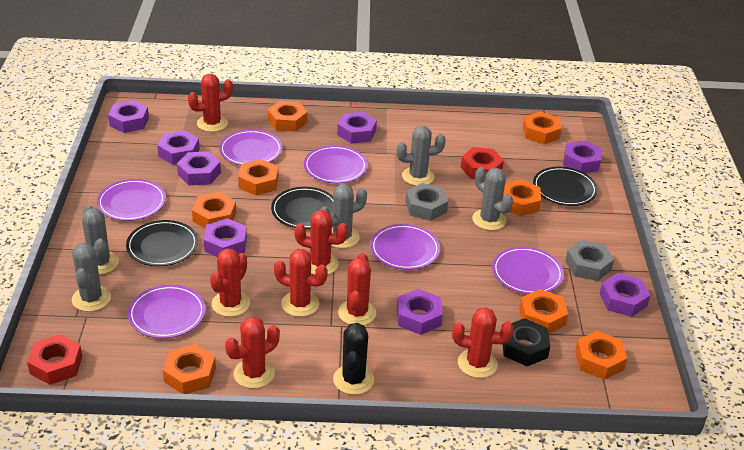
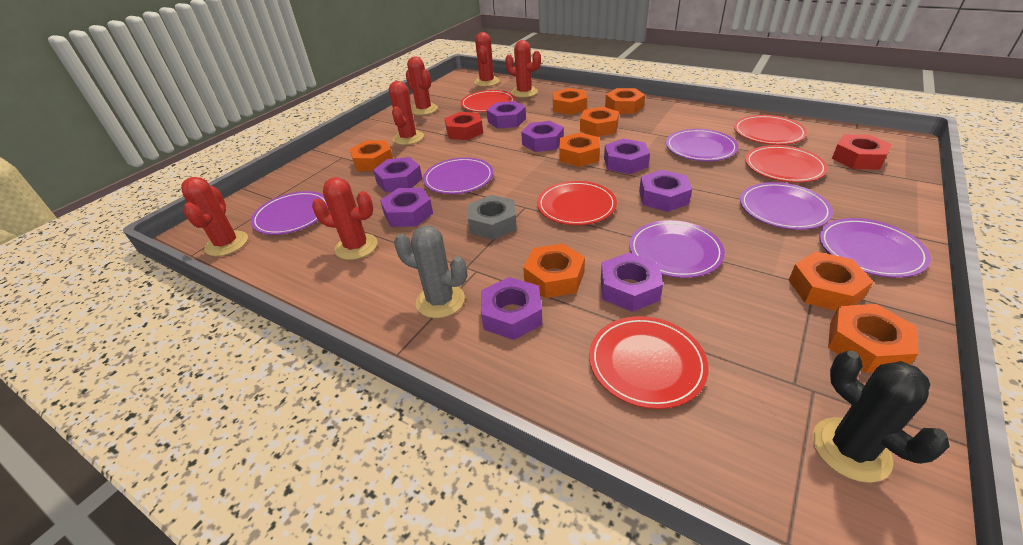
black nut: [502,318,550,366] = 1 -> none = 0
black plate: [126,220,198,266] [271,187,333,229] [533,167,598,206] = 3 -> none = 0
grey cactus: [72,243,111,312] [82,205,119,275] [320,184,367,248] [397,126,446,186] [472,167,513,230] = 5 -> [394,225,467,318] = 1
grey nut: [405,183,448,221] [565,240,614,281] = 2 -> [468,195,517,240] = 1
red cactus: [188,74,233,132] [210,248,250,317] [225,316,280,389] [274,249,328,317] [294,210,348,275] [338,253,376,325] [452,307,514,378] = 7 -> [181,177,248,256] [312,177,377,260] [389,81,424,145] [406,56,438,115] [474,32,500,87] [505,40,541,98] = 6
red plate: none = 0 -> [460,90,515,112] [537,181,617,225] [589,316,709,409] [734,115,807,145] [745,145,828,183] = 5

